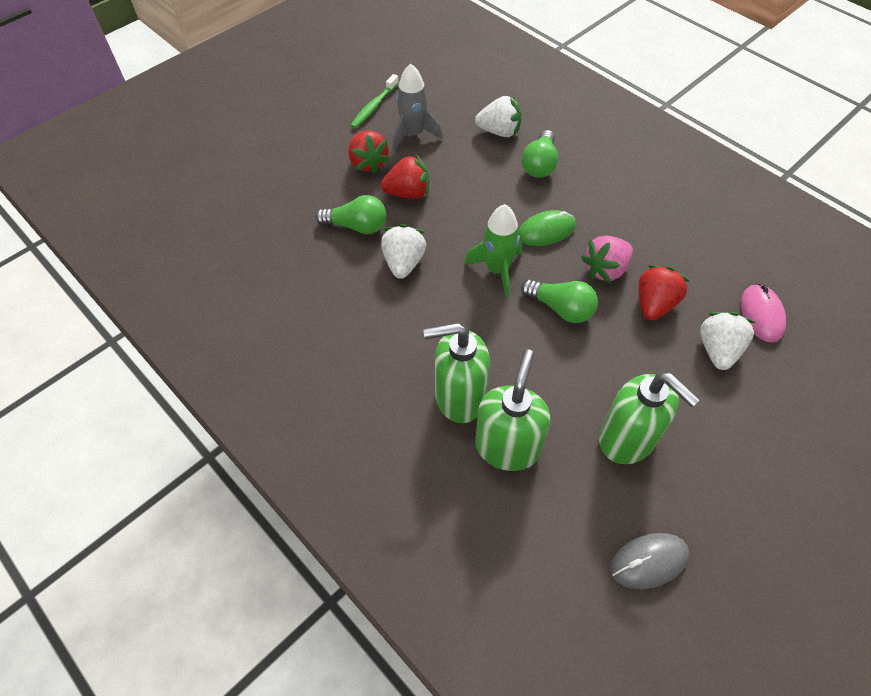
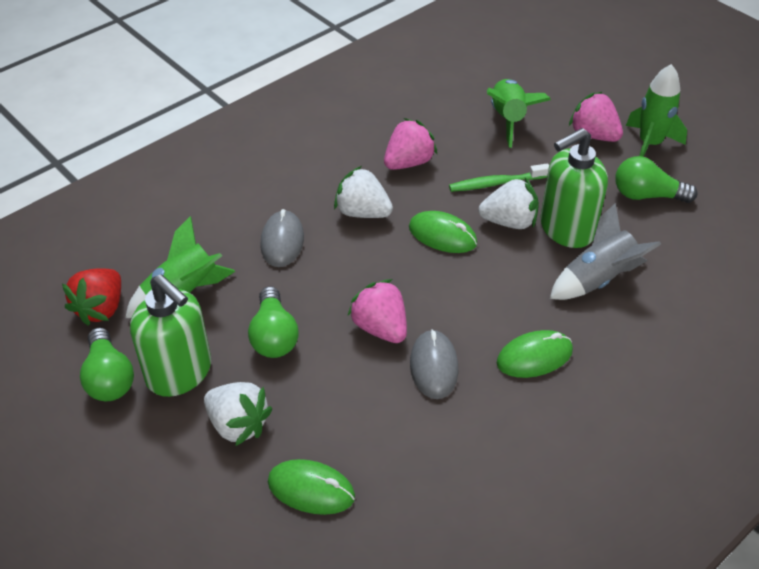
green mouse: [518,210,576,246] = 1 -> [268,459,355,515] [409,211,477,253] [497,330,573,378] = 3
green rocket: [464,204,522,298] = 1 -> [125,216,235,318] [487,79,551,148] [626,64,687,157] = 3
green soap dispenser: [423,323,490,423] [475,349,550,471] [599,372,700,464] = 3 -> [130,274,211,397] [540,128,608,248] = 2
grey mouse: [610,533,689,589] = 1 -> [260,209,304,267] [410,329,458,399] = 2
pink mouse: [741,284,786,343] = 1 -> none = 0
pink strawberry: [581,236,633,283] = 1 -> [348,279,407,343] [384,118,437,170] [569,92,623,142] = 3
red strawberry: [349,130,391,174] [381,154,429,199] [639,265,690,321] = 3 -> [62,268,121,326] = 1

